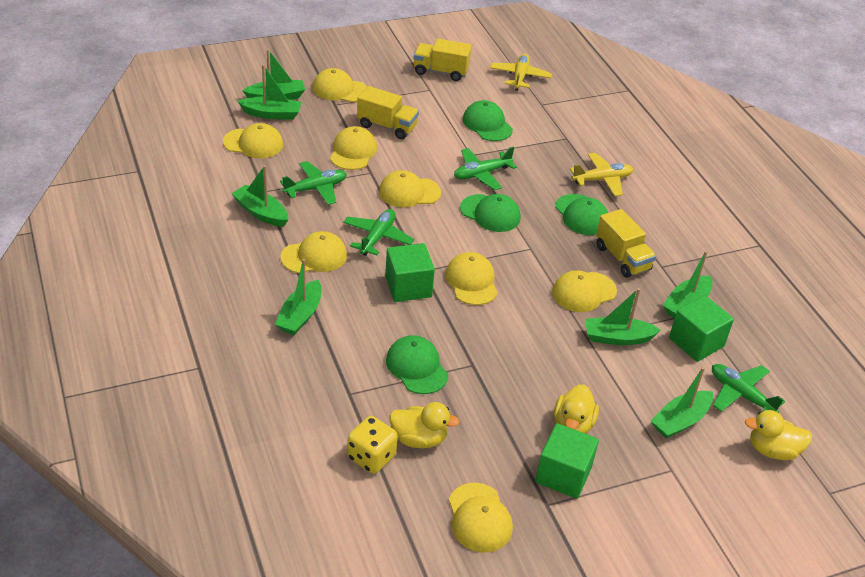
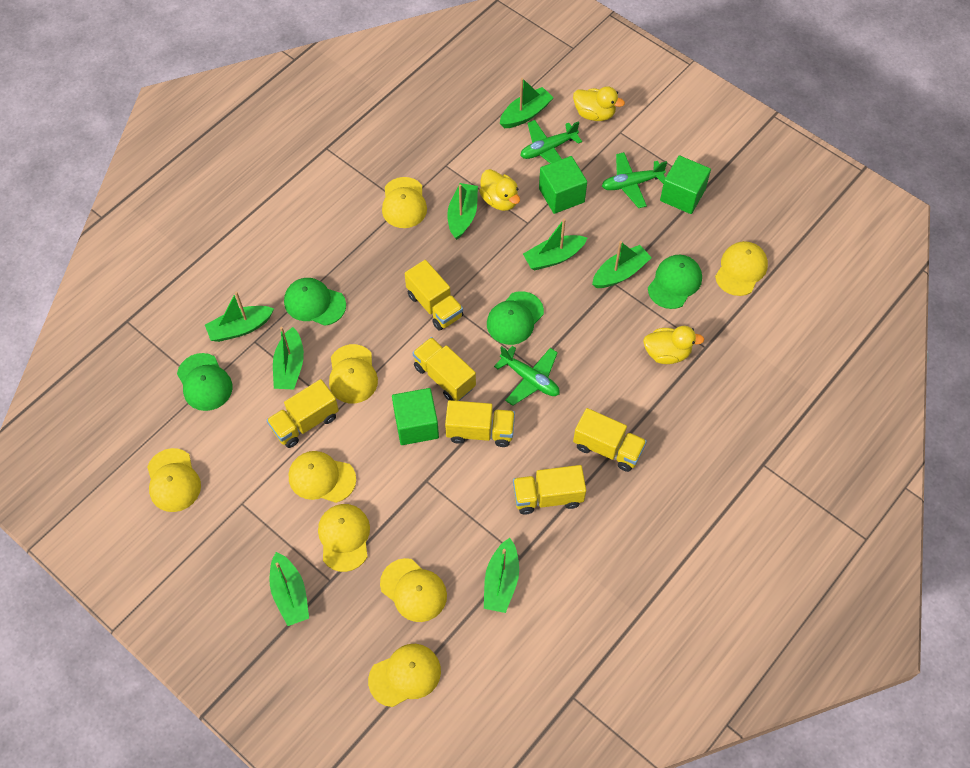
green boat: [231,165,288,227] [238,64,301,120] [242,49,305,100] [275,259,322,335] [585,288,661,345] [651,367,713,439] [663,251,713,319] = 7 -> [205,291,274,342] [270,552,309,626] [273,327,304,390] [447,183,478,240] [484,538,519,613] [500,78,554,128] [523,219,587,270] [592,241,652,288] = 8
green plane: [280,161,347,205] [343,209,414,256] [454,147,517,190] [712,364,785,413] = 4 -> [494,346,560,406] [520,120,582,163] [602,152,667,208] = 3
yellow dice: [347,416,398,474] = 1 -> none = 0
yellow plane: [490,54,552,91] [570,153,633,196] = 2 -> none = 0
yellow truck: [357,86,419,139] [413,39,472,81] [596,209,656,278] = 3 -> [267,379,339,448] [405,260,463,331] [412,337,476,401] [445,400,515,447] [513,465,586,515] [573,408,647,472] = 6

